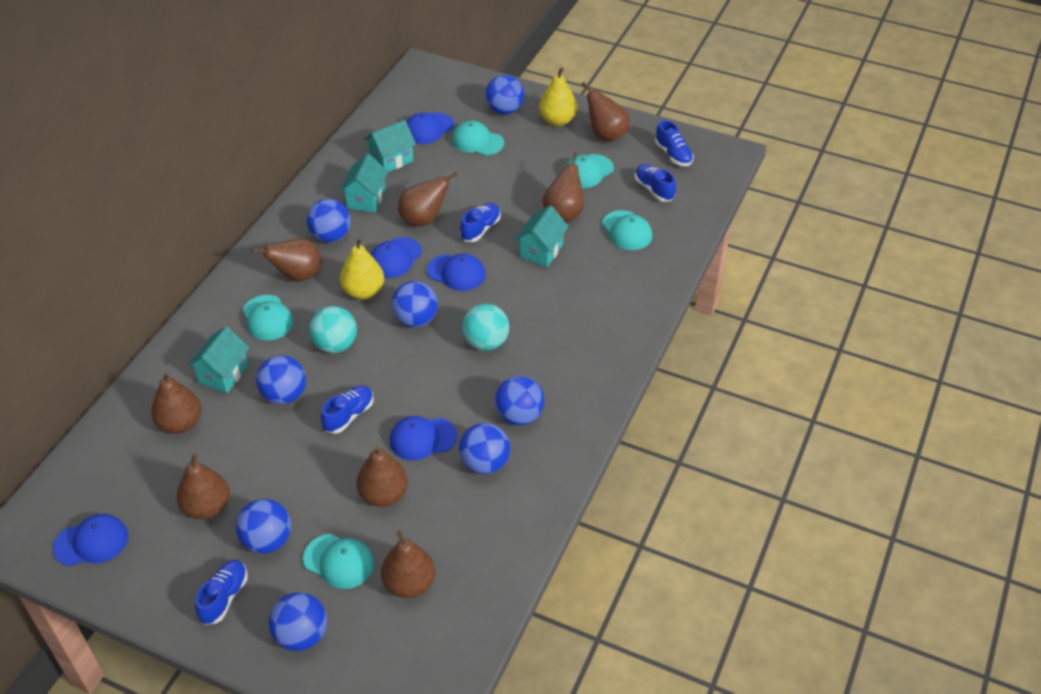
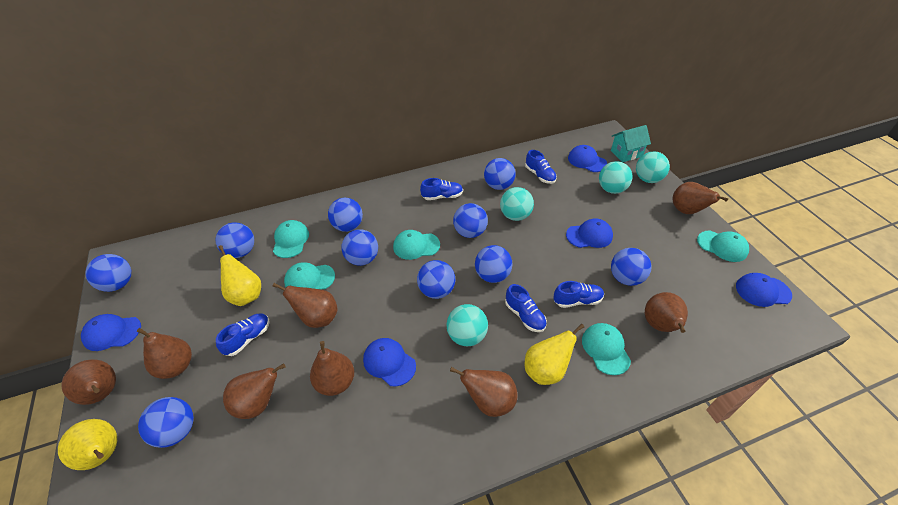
blue ball: [236,499,291,554] [256,355,306,404] [269,592,327,651] [307,199,351,243] [392,281,438,327] [459,423,510,474] [485,75,524,115] [495,376,544,425] = 8 -> [85,254,131,292] [138,397,194,448] [216,222,254,258] [328,198,363,232] [341,229,378,266] [417,260,455,299] [453,203,488,238] [475,245,512,283] [484,158,516,190] [611,248,651,286] = 10
turquoise ball: [309,306,357,353] [462,304,509,351] = 2 -> [446,304,488,346] [500,187,534,221] [599,161,633,194] [636,152,670,183] = 4
turquoise house: [187,326,249,393] [340,154,388,213] [364,120,416,172] [515,205,569,267] = 4 -> [611,125,651,162] = 1
yellow pear: [340,237,384,299] [539,67,577,126] = 2 -> [58,419,117,470] [219,245,261,306] [525,324,584,385] = 3

